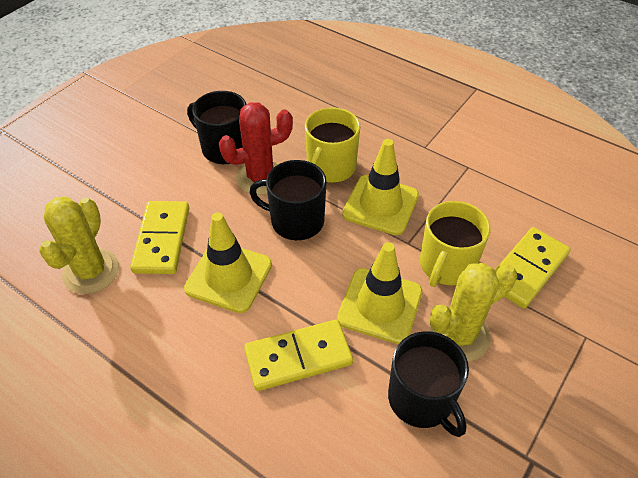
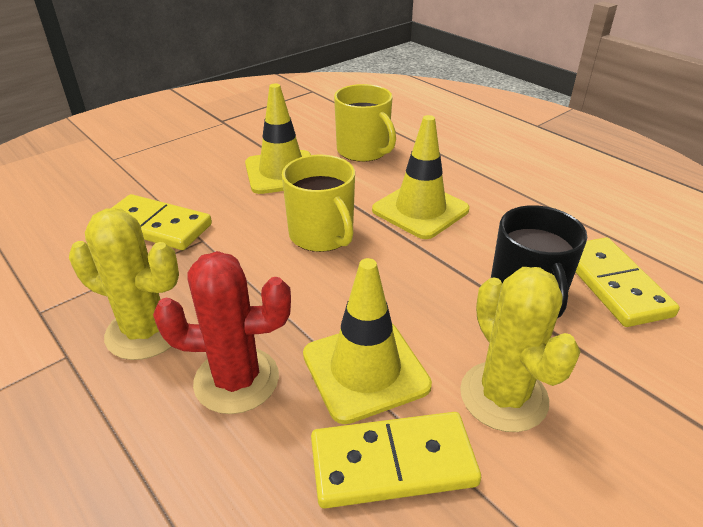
black mug: [187,91,246,164] [249,160,327,240] [388,331,469,437] = 3 -> [491,205,587,318] = 1

